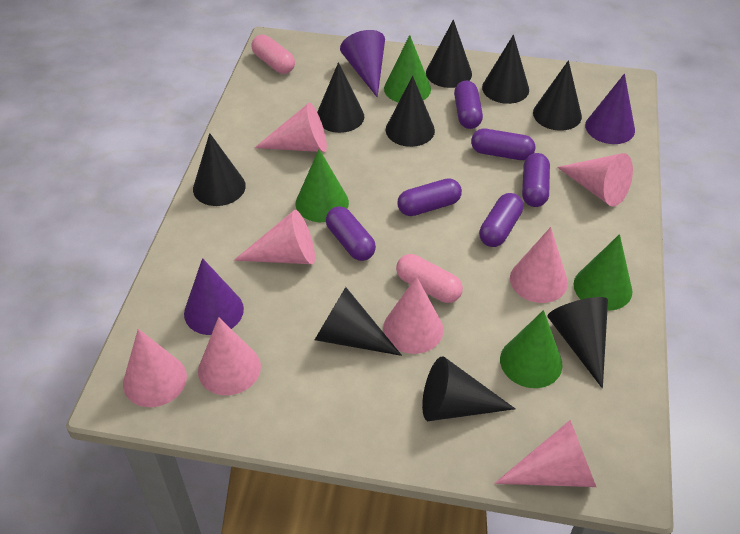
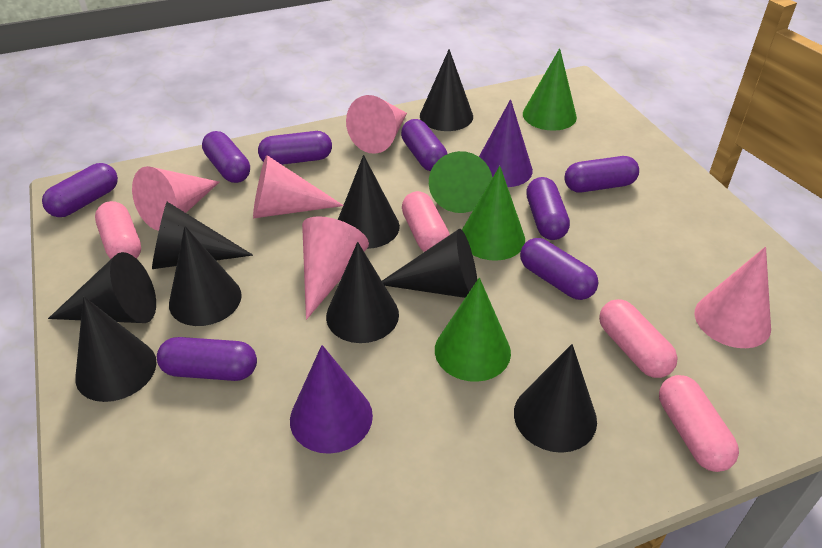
pink capsule: [251,35,295,74] [396,254,463,303] = 2 -> [95,201,141,259] [402,191,450,252] [599,299,678,378] [659,375,739,472] = 4
pink cone: [123,329,187,407] [198,317,261,395] [234,210,315,264] [255,103,327,152] [383,276,443,354] [494,420,596,487] [510,227,568,303] [557,153,633,207] = 8 -> [132,166,219,231] [253,155,343,218] [302,216,369,320] [346,95,407,154] [695,247,771,348] = 5
purple capsule: [326,206,376,261] [397,178,462,216] [454,81,483,129] [471,129,535,160] [479,193,523,247] [522,153,550,207] = 6 -> [42,163,118,217] [157,337,257,381] [202,131,250,183] [258,131,332,165] [401,119,448,171] [520,238,599,300] [526,177,570,240] [564,156,639,193] = 8
purple cone: [184,258,244,335] [340,30,385,98] [585,73,635,144] = 3 -> [290,345,373,454] [479,99,533,187] = 2

